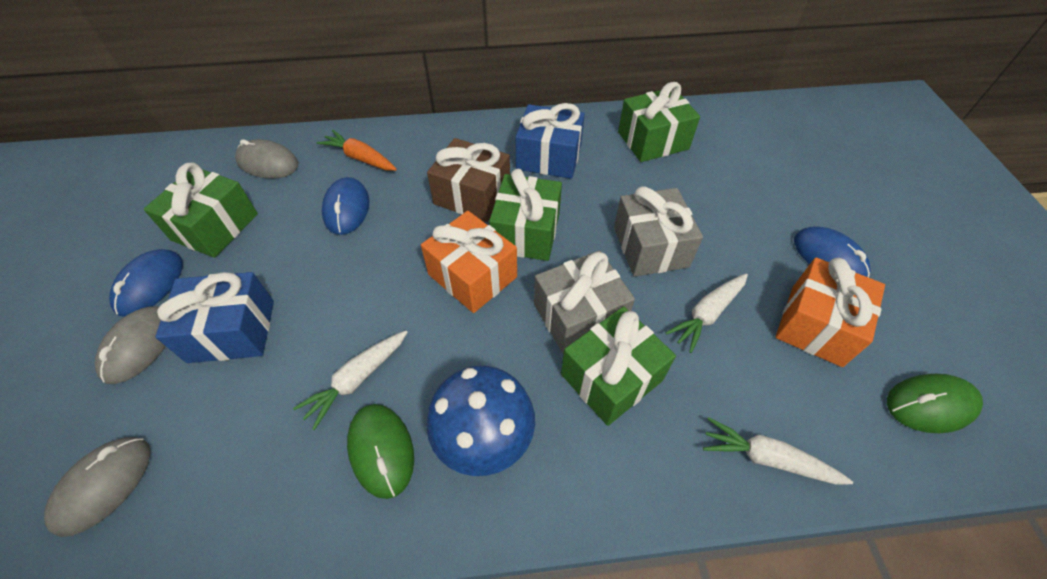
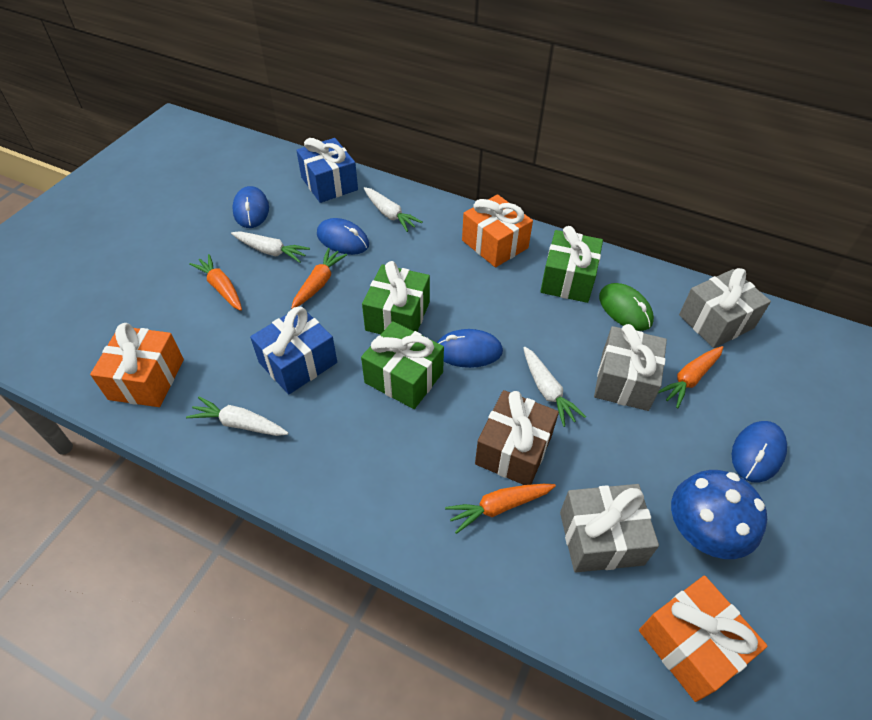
blue mouse: [109,249,183,317] [322,177,369,235] [794,226,871,278] = 3 -> [232,186,269,228] [317,218,369,255] [437,329,503,368] [732,421,787,483] = 4
green gift: [144,162,258,258] [489,169,562,261] [561,306,676,426] [618,82,700,162] = 4 -> [361,321,444,409] [362,261,430,334] [540,226,603,303] = 3
green mouse: [347,404,414,499] [887,374,983,433] = 2 -> [599,283,654,331] = 1
grey gift: [534,250,635,354] [614,186,703,277] = 2 -> [560,484,659,572] [594,324,667,411] [679,268,771,348] = 3
grey mouse: [44,437,150,537] [95,307,166,384] [235,139,298,179] = 3 -> none = 0
orange carrot: [317,130,397,171] = 1 -> [189,254,242,311] [291,248,347,309] [445,484,556,534] [658,346,723,409] = 4
orange gift: [421,211,517,313] [776,257,885,367] = 2 -> [90,323,184,407] [462,194,533,267] [639,576,767,702] = 3
white carrot: [293,331,407,430] [665,274,748,353] [703,417,853,484] = 3 -> [186,396,288,436] [231,231,310,263] [364,187,423,232] [523,346,586,427] = 4

